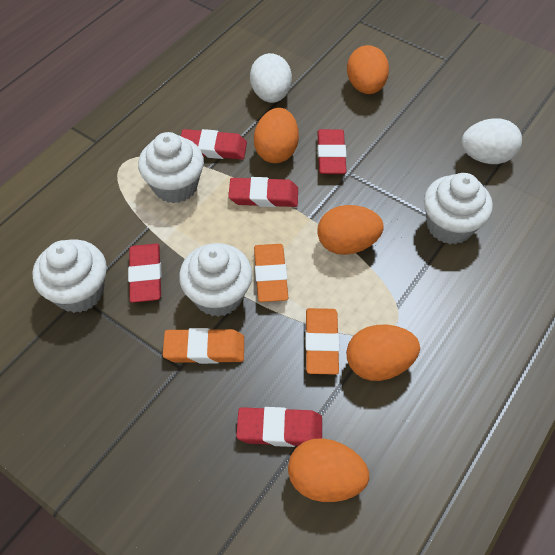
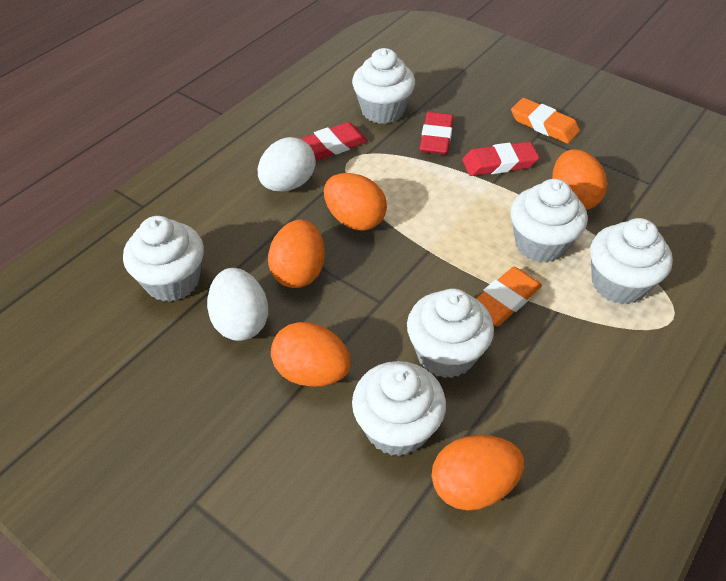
orange eraser: [163,328,244,364] [254,244,289,302] [305,308,340,374] = 3 -> [476,267,542,326] [511,98,580,144] = 2
red eraser: [128,243,162,303] [181,129,247,160] [228,177,298,207] [236,407,322,447] [317,129,347,174] = 5 -> [301,122,368,161] [420,112,454,155] [462,142,539,176] = 3
white cupcake: [32,240,107,313] [138,132,204,203] [179,243,253,317] [424,173,493,244] = 4 -> [123,216,204,302] [352,48,415,124] [352,361,446,456] [407,289,494,378] [510,179,588,263] [590,218,673,304] = 6

